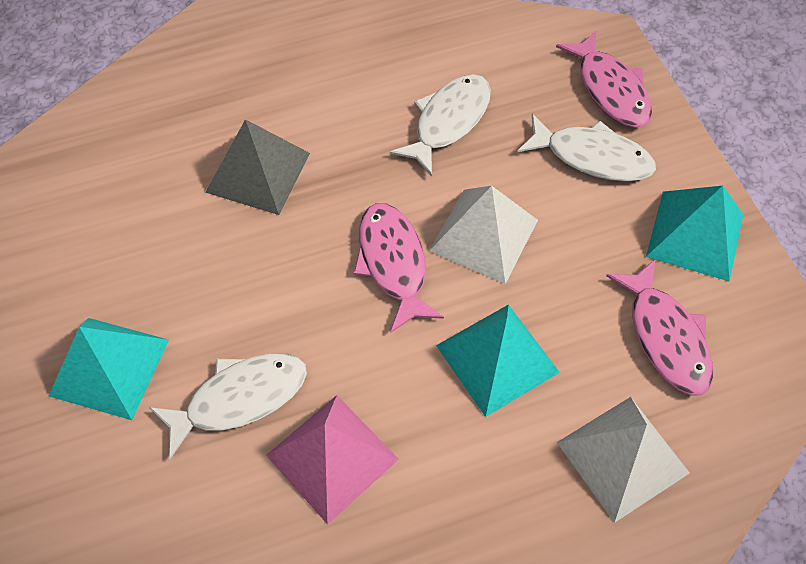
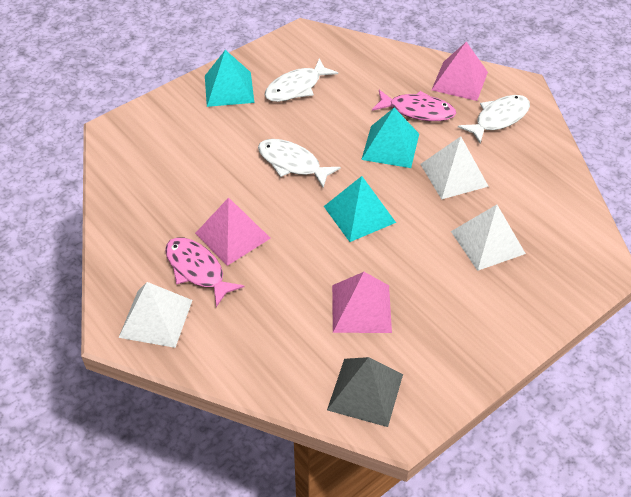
pink fish: [353,203,444,333] [556,30,652,128] [606,259,713,396] = 3 -> [165,237,244,307] [372,90,456,121] = 2
pink pyramid: [266,395,399,525] = 1 -> [195,197,271,266] [332,272,392,333] [432,42,488,101] = 3
white pyramid: [429,186,538,284] [557,397,690,523] = 2 -> [119,282,193,348] [420,136,489,199] [451,205,526,271] = 3

